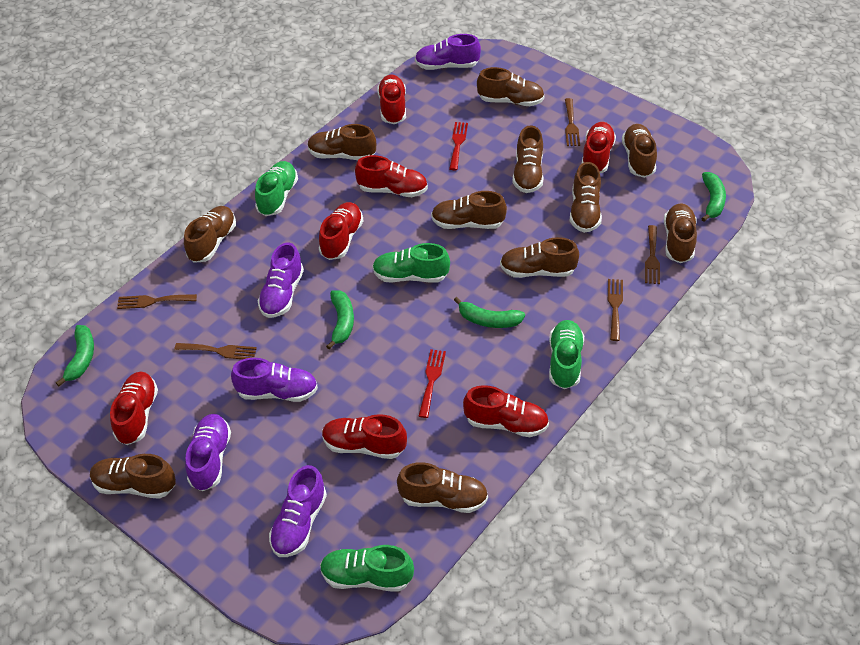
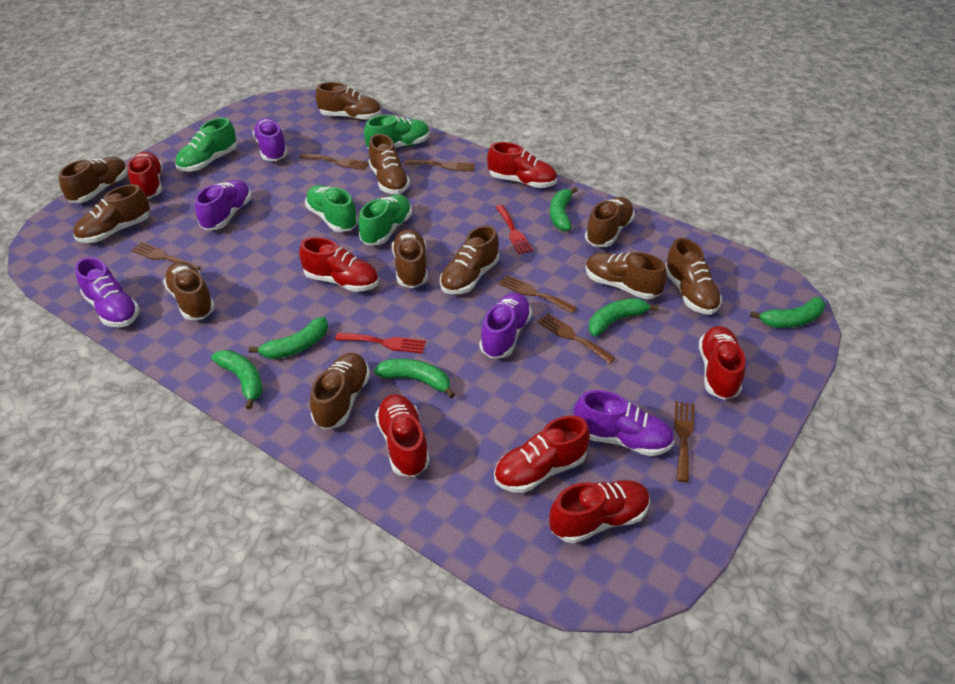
brown fork: [117,294,197,309] [174,343,257,359] [565,98,580,146] [608,279,623,341] [645,225,660,284] = 5 -> [131,242,200,270] [300,153,369,170] [404,159,475,172] [498,275,577,314] [537,313,616,364] [674,401,694,482] = 6
green banana: [56,325,94,386] [326,290,354,350] [454,297,525,328] [701,172,726,222] = 4 -> [211,350,263,409] [249,317,328,359] [374,359,455,398] [550,187,577,231] [589,298,659,336] [750,297,825,328] = 6

